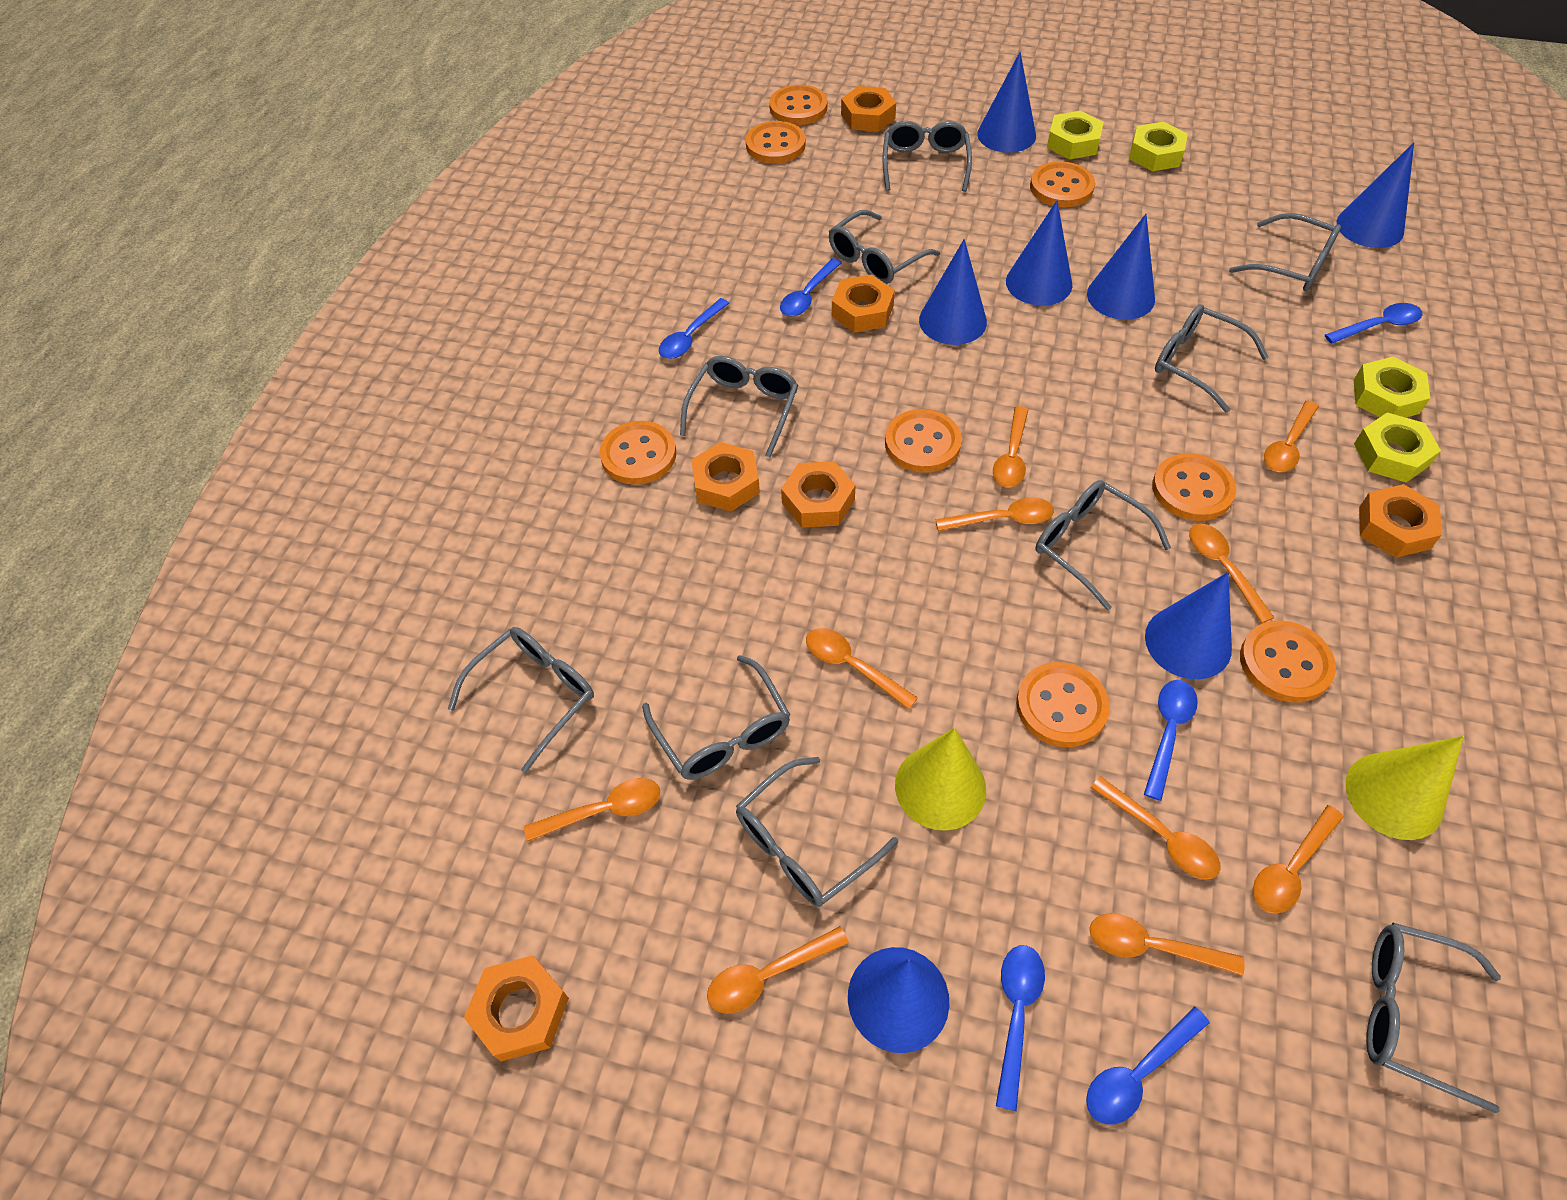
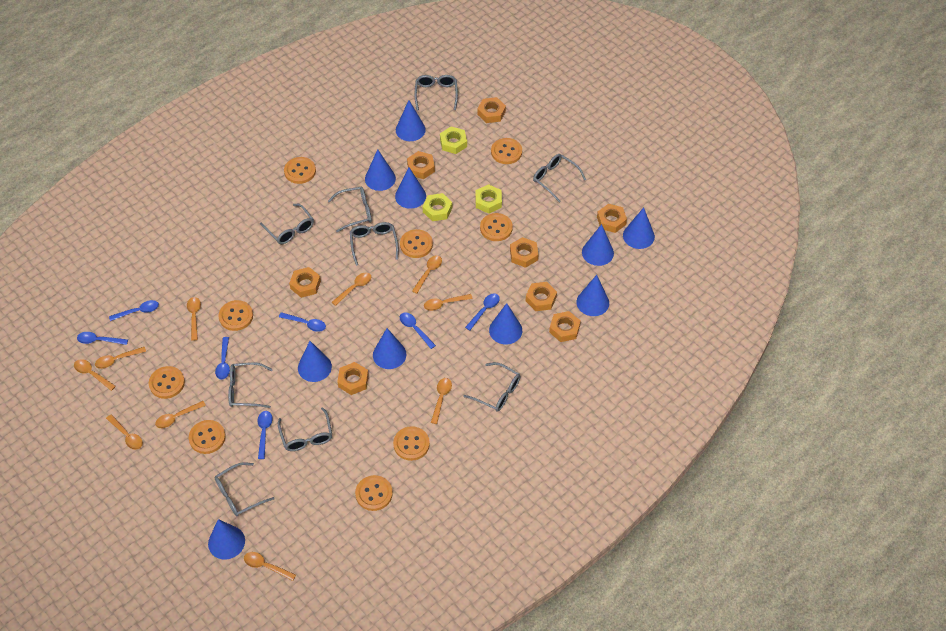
blue cone: [848,947,949,1053] [919,239,987,345] [977,52,1036,153] [1006,200,1072,306] [1087,214,1155,320] [1145,572,1232,679] [1337,142,1414,248] = 7 -> [208,519,245,560] [298,341,332,382] [365,149,396,191] [373,328,407,369] [395,167,426,209] [396,100,426,141] [489,303,522,344] [577,275,609,316] [582,224,614,266] [623,207,655,249] = 10
blue spoon: [659,298,730,359] [780,258,842,316] [996,945,1045,1111] [1086,1006,1210,1125] [1144,680,1198,801] [1325,303,1422,344] = 6 -> [77,332,128,345] [109,300,159,321] [215,337,230,380] [258,411,272,459] [279,312,326,332] [400,312,436,349] [465,293,500,331] = 7
grey glasses: [448,627,594,773] [642,655,790,780] [680,356,798,457] [736,757,898,907] [829,210,940,284] [882,121,972,192] [1036,480,1171,611] [1155,304,1268,413] [1229,213,1341,291] [1366,922,1501,1113] = 10 -> [215,462,275,516] [228,362,273,408] [260,204,314,244] [278,407,332,451] [328,187,372,232] [350,222,399,266] [414,75,458,110] [464,362,521,412] [533,154,586,203] = 9
orange button: [600,421,676,485] [746,121,806,164] [769,85,827,125] [885,409,962,473] [1016,662,1110,747] [1030,161,1095,207] [1152,453,1236,521] [1240,621,1336,703] = 8 -> [149,366,185,399] [189,420,226,454] [218,300,253,331] [284,157,316,184] [355,475,393,511] [393,426,430,461] [400,229,433,258] [480,213,513,241] [491,138,522,164] = 9
orange nut: [464,955,569,1061] [691,442,760,512] [781,461,856,528] [832,274,895,333] [841,86,896,132] [1359,484,1442,558] = 6 -> [289,267,321,298] [337,362,369,395] [407,151,435,179] [477,97,506,123] [510,237,538,268] [526,282,557,311] [549,311,581,342] [597,204,627,233] = 8
yellow cone: [895,728,986,831] [1346,736,1464,840] = 2 -> none = 0
yellow nut: [1047,110,1104,160] [1129,122,1188,171] [1354,356,1430,418] [1354,413,1441,483] = 4 -> [422,193,452,221] [440,127,467,154] [476,184,502,214] = 3

